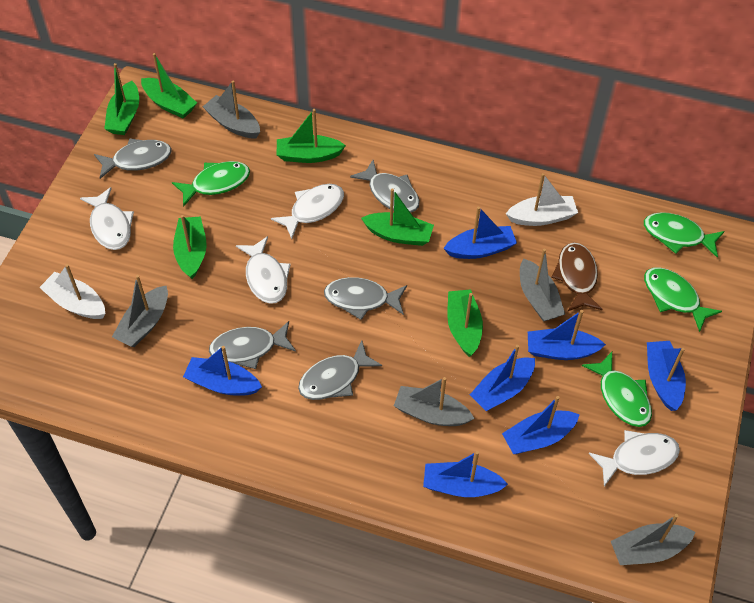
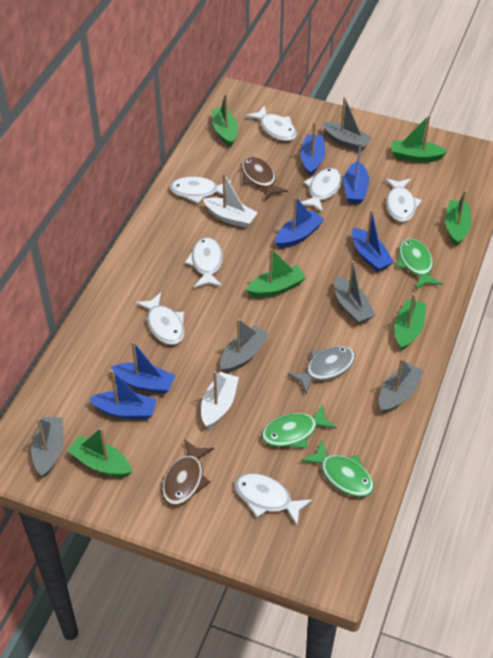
blue boat: [183,346,262,396] [423,451,508,497] [443,207,517,259] [470,345,535,411] [502,396,580,454] [528,310,606,360] [647,341,686,411] = 7 -> [89,370,157,419] [111,341,176,394] [275,197,325,248] [300,122,325,176] [344,143,369,204] [352,210,394,272] = 6
brown fish: [551,243,602,311] = 1 -> [162,439,214,506] [241,157,288,200] = 2
green fish: [172,161,250,207] [582,352,652,427] [644,212,724,258] [644,267,722,332] = 4 -> [261,404,337,448] [301,440,374,497] [396,238,442,289] = 3
grey fish: [94,138,172,179] [209,321,296,369] [298,340,382,400] [324,277,407,320] [350,160,420,213] = 5 -> [288,346,355,394] = 1
white fish: [80,187,134,250] [236,236,291,304] [271,184,344,239] [589,430,680,486] = 4 -> [135,293,185,345] [169,177,232,204] [185,237,223,288] [234,473,312,525] [246,105,297,141] [301,168,342,213] [385,178,422,222] = 7

